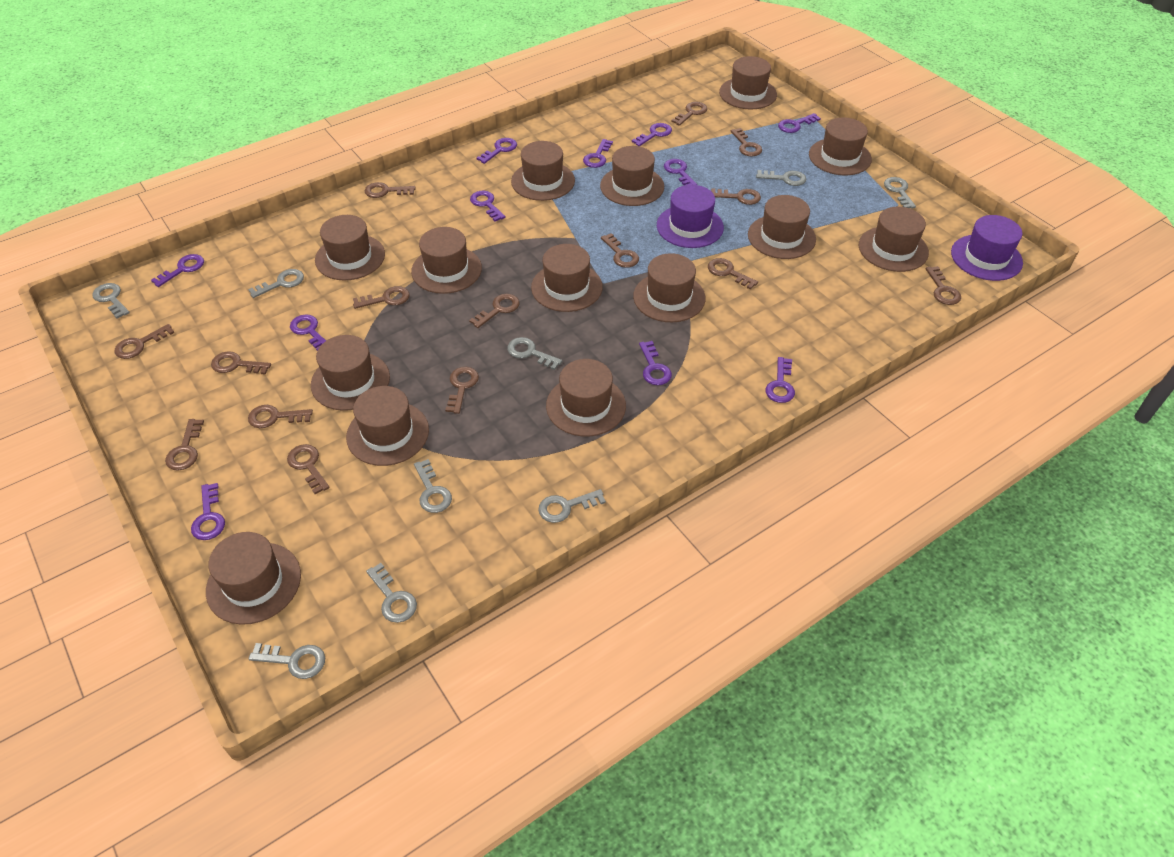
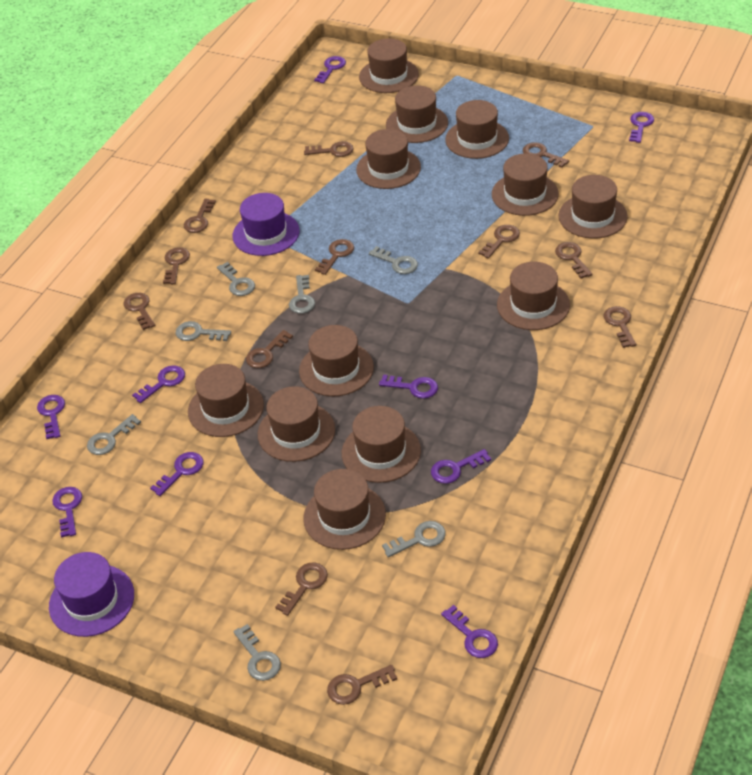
brown hat: [206,532,301,625] [311,335,390,411] [315,215,385,280] [346,386,429,466] [411,227,482,294] [511,141,575,201] [531,244,603,312] [546,359,626,437] [600,146,664,206] [633,253,706,322] [719,56,777,109] [748,195,816,259] [809,117,872,175] [859,207,929,272] = 14 -> [188,364,264,437] [258,386,335,462] [299,325,374,396] [304,469,386,550] [342,406,421,483] [356,129,421,189] [359,38,419,93] [386,85,448,143] [445,100,509,159] [492,154,559,216] [497,262,570,330] [558,175,628,239] = 12
brown key: [114,324,175,359] [165,419,204,471] [211,351,271,374] [248,405,313,428] [287,444,330,494] [353,286,410,309] [365,182,416,198] [445,367,479,414] [469,294,520,328] [601,233,639,268] [671,102,707,126] [708,258,758,290] [711,188,761,205] [731,128,762,156] [925,266,961,305] = 15 -> [123,293,155,330] [163,247,190,284] [184,199,216,233] [246,330,293,368] [275,562,328,616] [304,141,354,157] [315,239,354,275] [327,665,397,705] [478,225,520,259] [523,142,569,168] [555,242,593,279] [604,306,636,348] = 12
grey key: [92,283,130,319] [248,269,304,298] [249,643,325,679] [366,563,417,623] [414,459,452,513] [507,337,562,370] [538,489,606,523] [756,170,806,186] [884,177,916,209] = 9 -> [87,414,141,455] [175,321,231,341] [217,262,255,296] [233,624,281,681] [289,275,315,314] [369,246,418,274] [382,521,446,557] = 7
purple key: [151,254,204,287] [191,483,225,540] [290,314,326,351] [470,190,506,221] [477,138,517,164] [583,139,613,168] [632,123,672,146] [639,341,672,385] [664,159,697,185] [765,357,795,403] [778,113,821,133] = 11 -> [37,395,65,439] [52,487,82,538] [132,365,185,403] [150,452,203,496] [314,56,346,83] [379,375,438,399] [431,449,491,484] [441,605,498,658] [629,112,654,143] = 9

